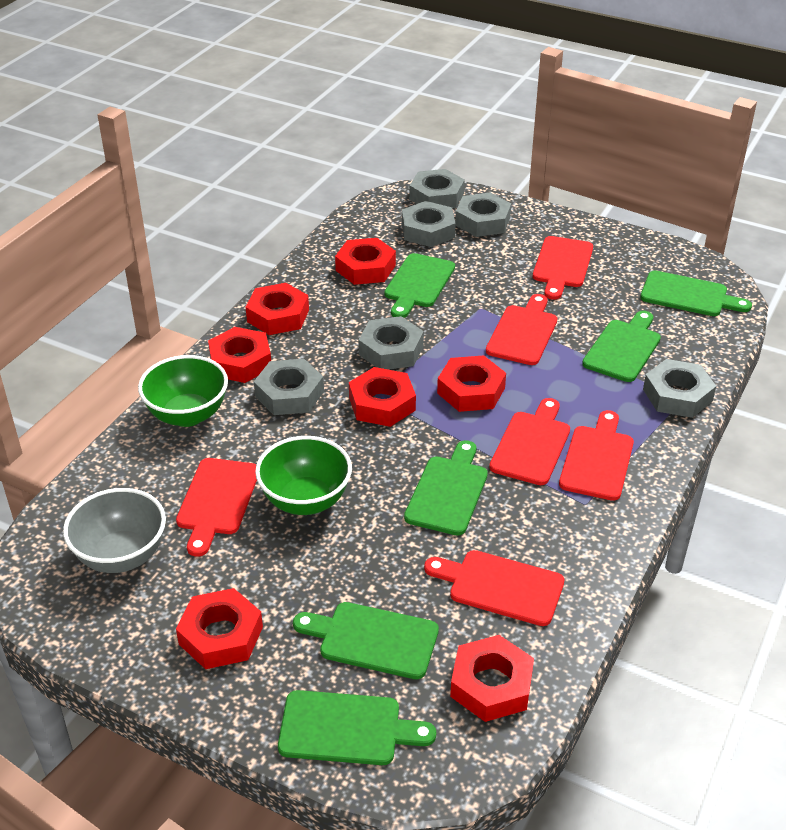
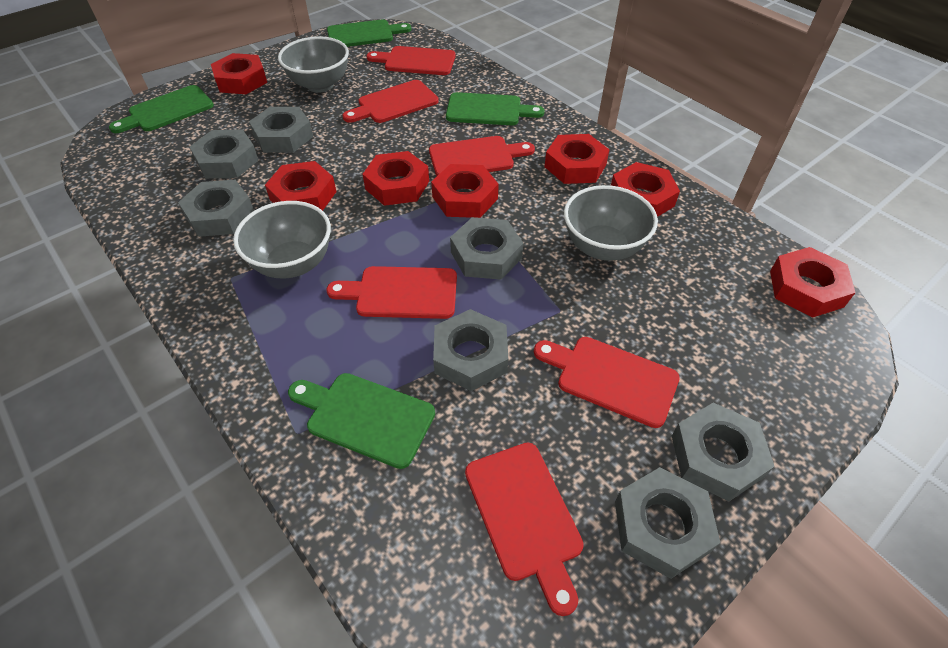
green bowl: [138,355,228,427] [255,436,352,515] = 2 -> none = 0
green cutting board: [278,690,436,765] [293,602,439,679] [384,253,455,318] [404,440,488,536] [582,311,661,382] [640,270,752,316] = 6 -> [109,85,214,133] [288,373,435,469] [327,19,411,47] [446,92,545,125] = 4
grey bowl: [63,488,166,573] = 1 -> [233,201,331,279] [278,36,349,93] [564,185,658,261] = 3
grey nut: [254,359,324,415] [358,316,424,370] [402,201,456,247] [409,169,465,208] [455,192,511,237] [643,359,716,418] = 6 -> [178,180,254,237] [190,129,259,179] [249,107,313,152] [433,309,508,391] [450,217,523,280] [615,467,720,579] [672,403,775,501] = 7

